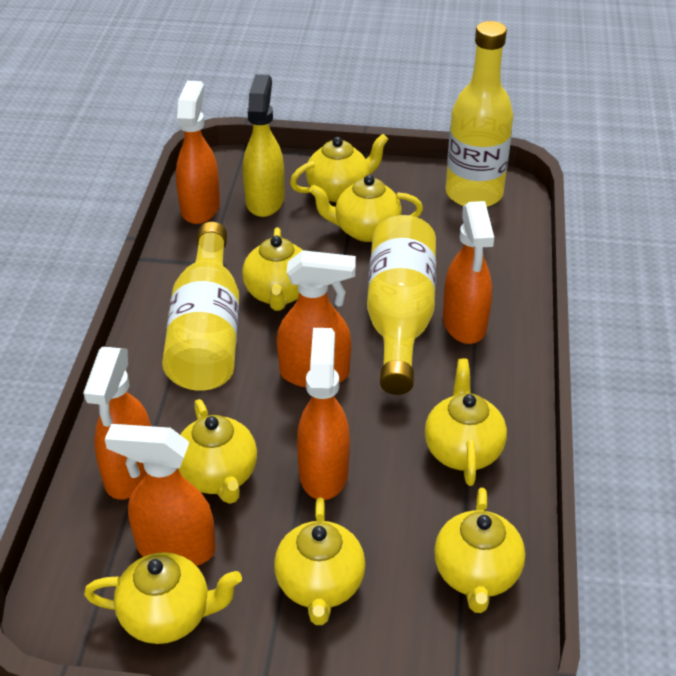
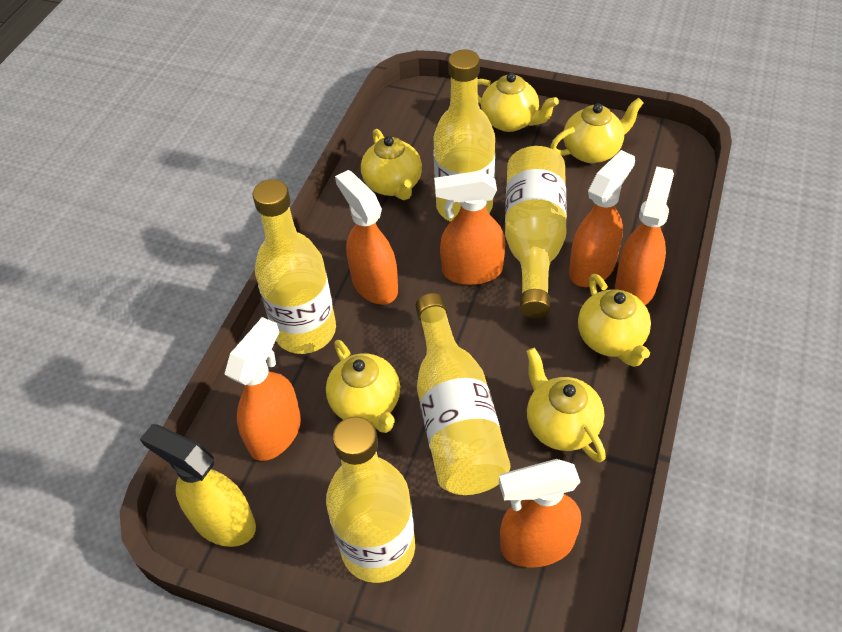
yellow bottle: [162,222,239,391] [367,215,436,395] [446,21,513,207] = 3 -> [253,179,336,354] [326,416,415,583] [416,293,510,495] [433,50,495,222] [505,146,567,318] = 5
yellow teapot: [84,552,242,644] [178,399,257,504] [242,227,302,311] [274,497,365,625] [290,134,389,202] [309,175,423,242] [425,359,507,486] [434,488,525,613] = 8 -> [326,340,400,433] [361,129,422,200] [477,73,559,132] [526,348,606,462] [550,98,644,163] [578,274,651,367] = 6

